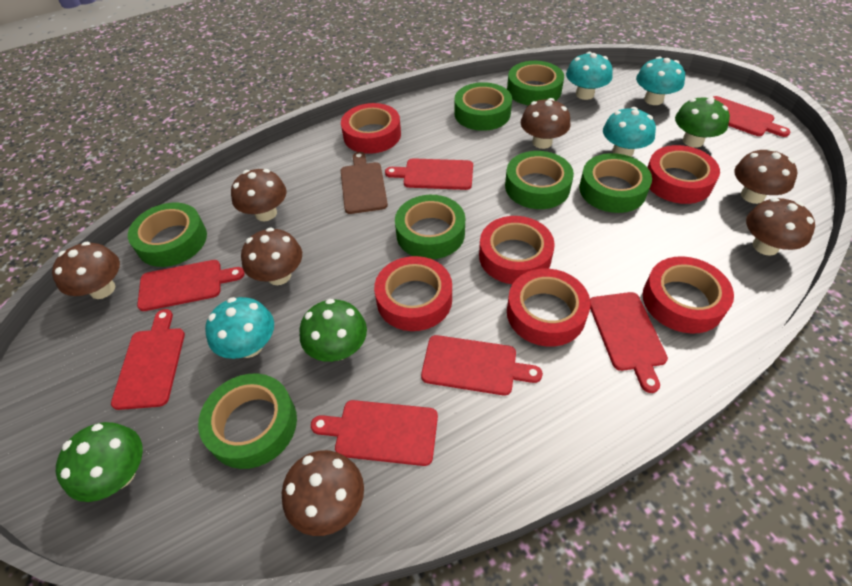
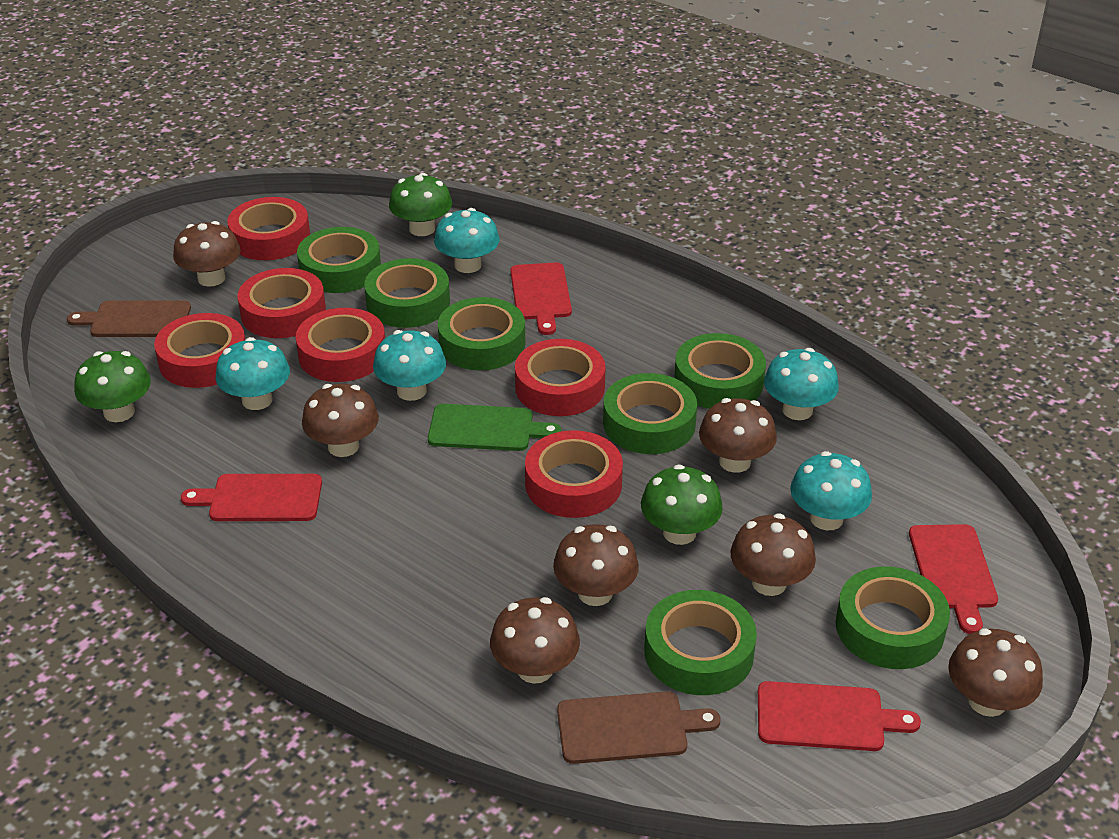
brown cutting board: [341,152,388,214] = 1 -> [67,301,191,337] [557,692,720,764] = 2
green cutting board: none = 0 -> [428,404,561,451] = 1
red cutting board: [111,309,185,410] [137,260,245,311] [311,400,438,466] [385,158,473,190] [421,335,543,396] [590,292,668,393] [713,96,791,137] = 7 -> [181,474,322,521] [510,263,572,335] [758,681,921,751] [909,524,998,634] = 4
turquoise mushroom: [205,297,274,359] [566,52,613,100] [603,107,656,157] [636,57,685,105] = 4 -> [216,337,290,410] [373,330,446,401] [434,208,500,273] [764,348,839,420] [790,451,872,530] = 5

